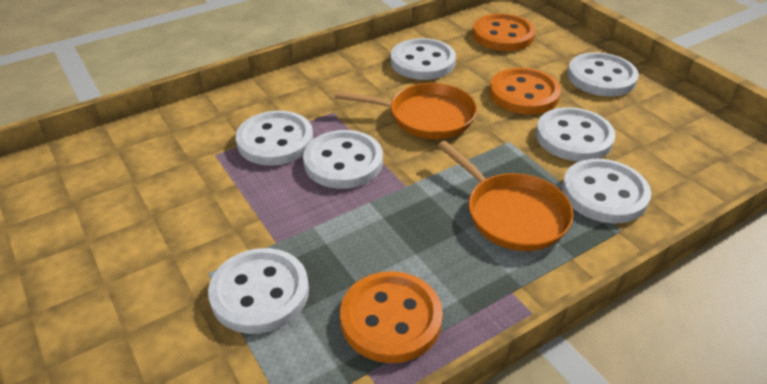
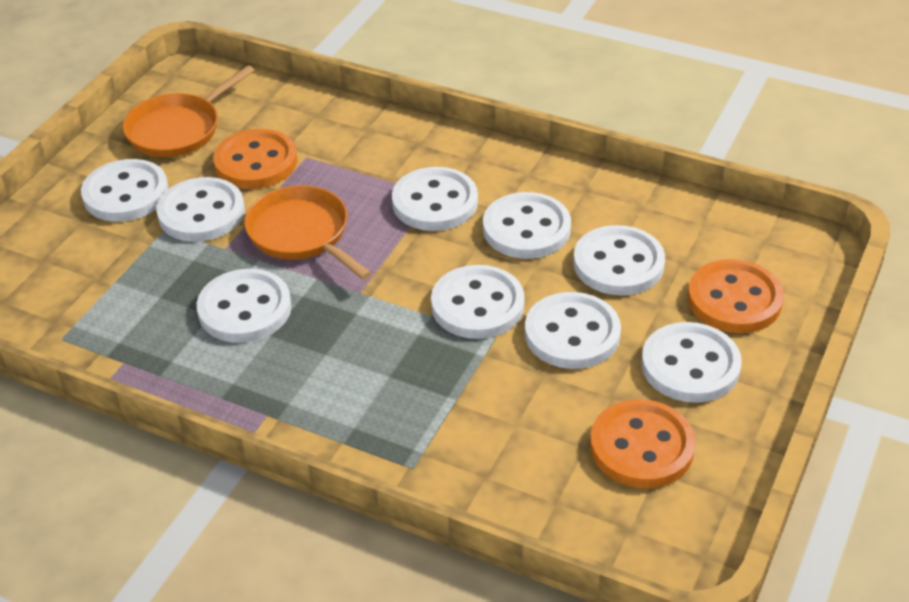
white button: [208,248,309,334] [236,111,313,166] [303,130,383,189] [391,38,456,80] [536,107,615,162] [562,159,651,223] [568,52,639,96] = 7 -> [81,159,168,222] [156,177,245,242] [197,269,292,343] [392,167,478,231] [431,265,525,339] [483,192,571,259] [525,292,621,369] [573,225,665,295] [641,322,742,403] = 9

